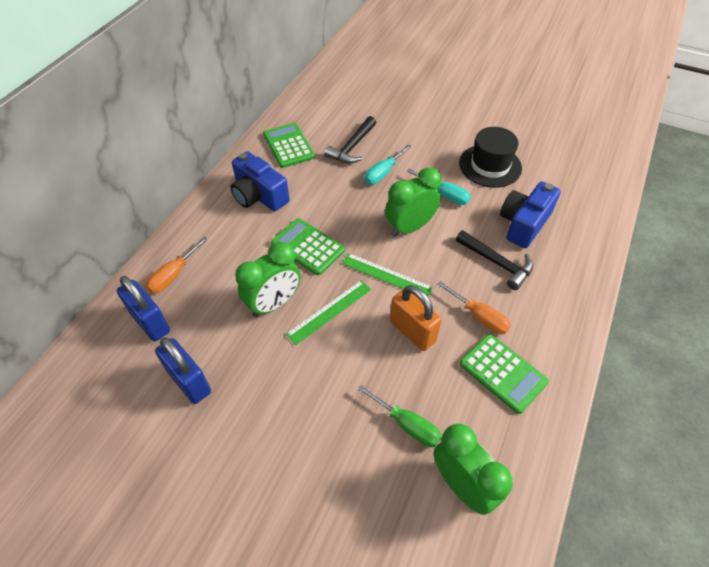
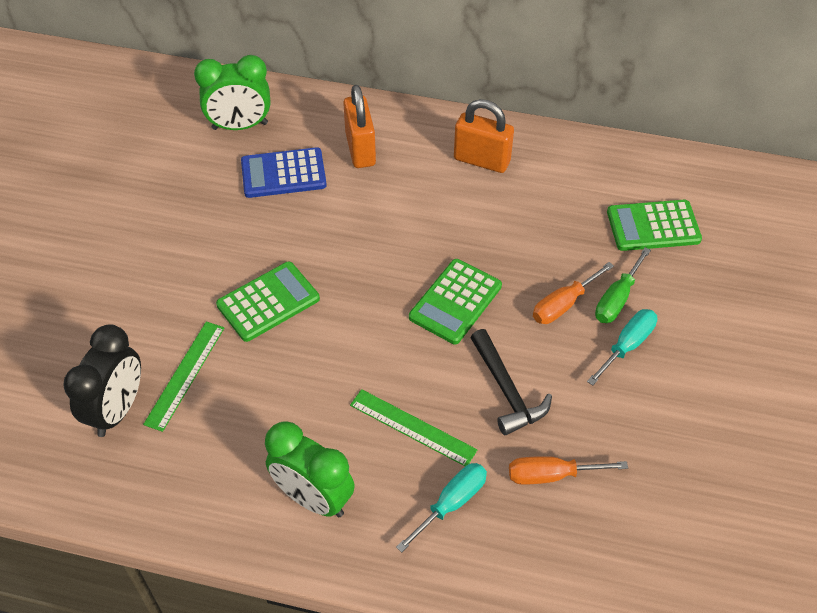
black clock: none = 0 -> [63,324,141,437] = 1
black hammer: [324,116,376,163] [456,230,533,290] = 2 -> [470,329,552,435] = 1
black hat: [459,127,522,188] = 1 -> none = 0
blue calculator: none = 0 -> [241,147,327,198] = 1
blue camera: [230,151,290,211] [500,182,561,248] = 2 -> none = 0
blue padlock: [117,276,170,342] [155,337,211,404] = 2 -> none = 0
green clock: [235,242,301,317] [385,168,442,237] [434,424,513,515] = 3 -> [194,55,270,130] [265,421,355,517] = 2
orange padlock: [390,285,442,351] = 1 -> [343,85,376,168] [454,99,514,173] = 2

